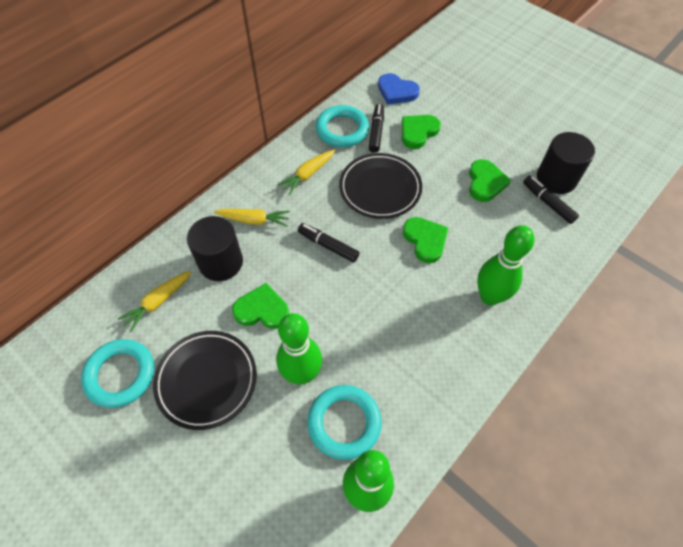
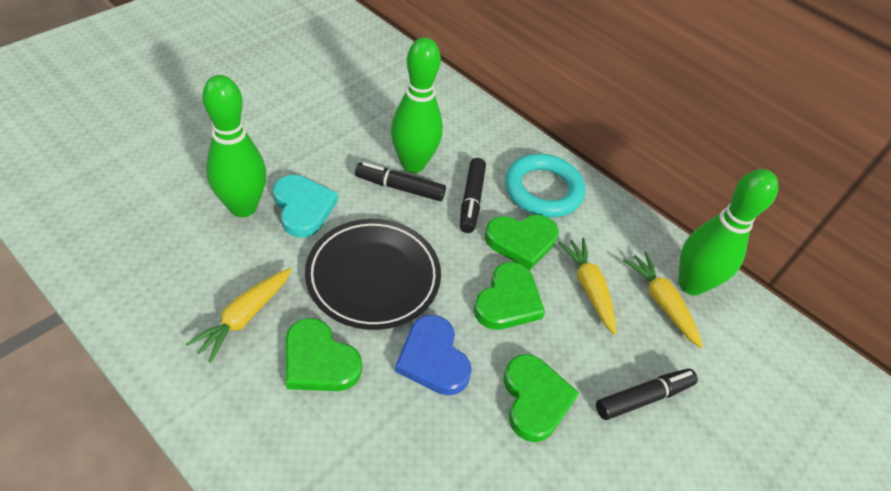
black cylinder: [187,216,243,281] [537,132,595,194] = 2 -> none = 0
black plate: [153,331,257,430] [339,153,422,219] = 2 -> [305,219,441,330] = 1
turquoise heart: none = 0 -> [273,175,338,238] = 1
turquoise ring: [81,339,154,408] [307,385,382,460] [316,105,369,147] = 3 -> [505,154,585,218] = 1

